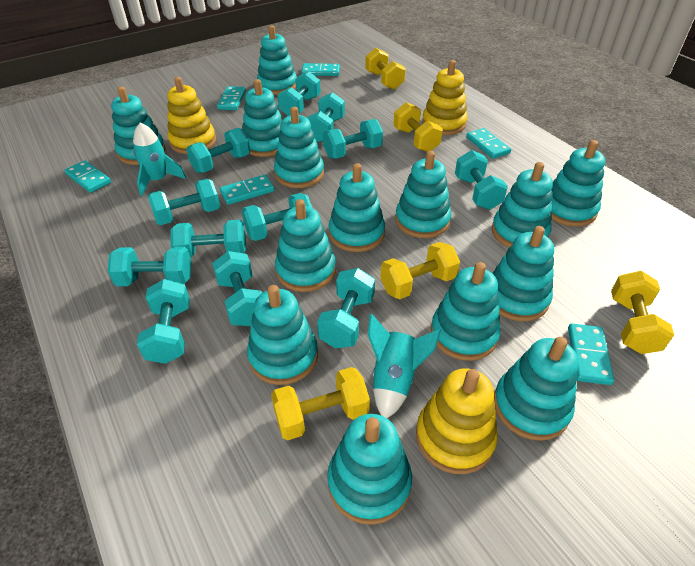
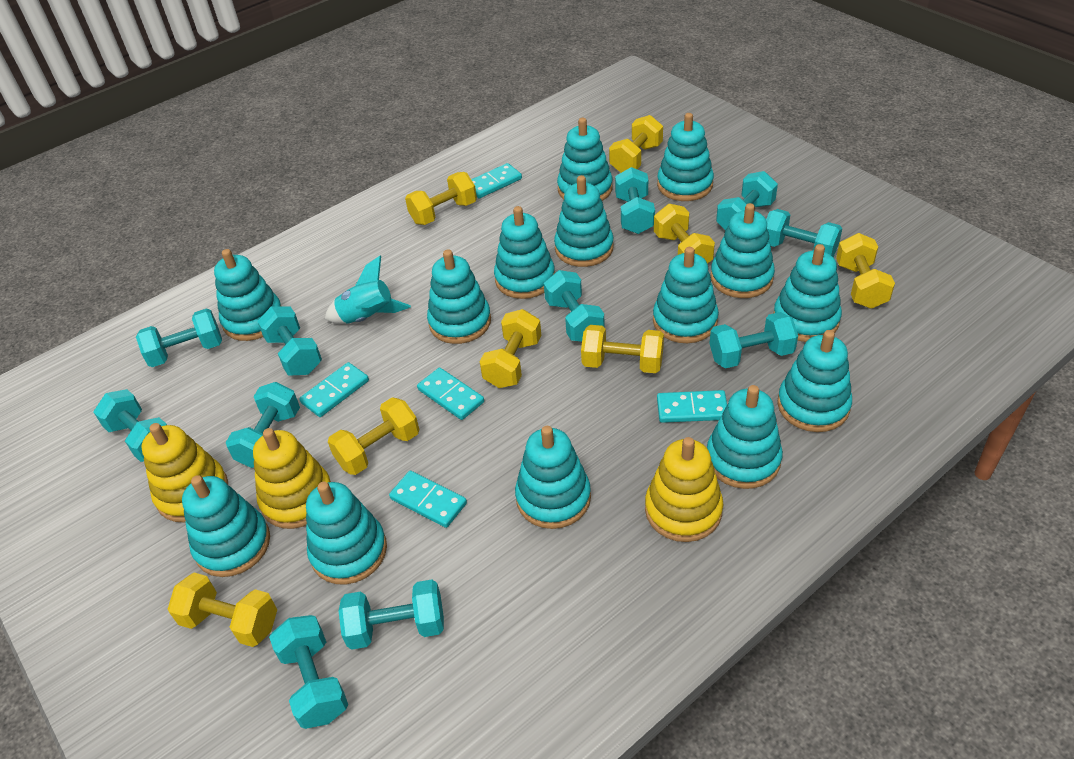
turquoise domino: [64,160,111,193] [217,86,246,110] [220,175,274,205] [301,63,340,76] [466,128,511,159] [568,324,614,385] = 6 -> [299,362,369,417] [389,471,467,528] [417,368,484,420] [471,163,522,198] [657,390,727,423] = 5
turquoise dumbbell: [108,247,192,286] [137,279,190,364] [148,179,220,225] [170,220,246,258] [186,128,250,173] [212,251,262,326] [242,193,312,241] [277,72,321,116] [307,92,345,142] [317,268,375,348] [323,119,383,159] [455,150,508,210] = 12 -> [93,389,167,462] [136,308,222,367] [226,382,300,468] [257,306,322,376] [269,615,348,729] [339,579,444,650] [544,270,605,342] [615,167,655,234] [709,312,798,368] [716,171,778,230] [766,209,842,257] = 11
turquoise rocket: [133,123,186,196] [368,313,441,418] = 2 -> [325,256,411,324] = 1
yellow dumbbell: [271,367,370,440] [365,48,406,90] [380,242,460,299] [394,102,443,152] [611,271,674,354] = 5 -> [168,573,277,647] [328,397,419,475] [405,172,477,225] [480,309,541,388] [581,325,664,373] [609,115,663,173] [654,204,715,264] [836,233,895,309] = 8

